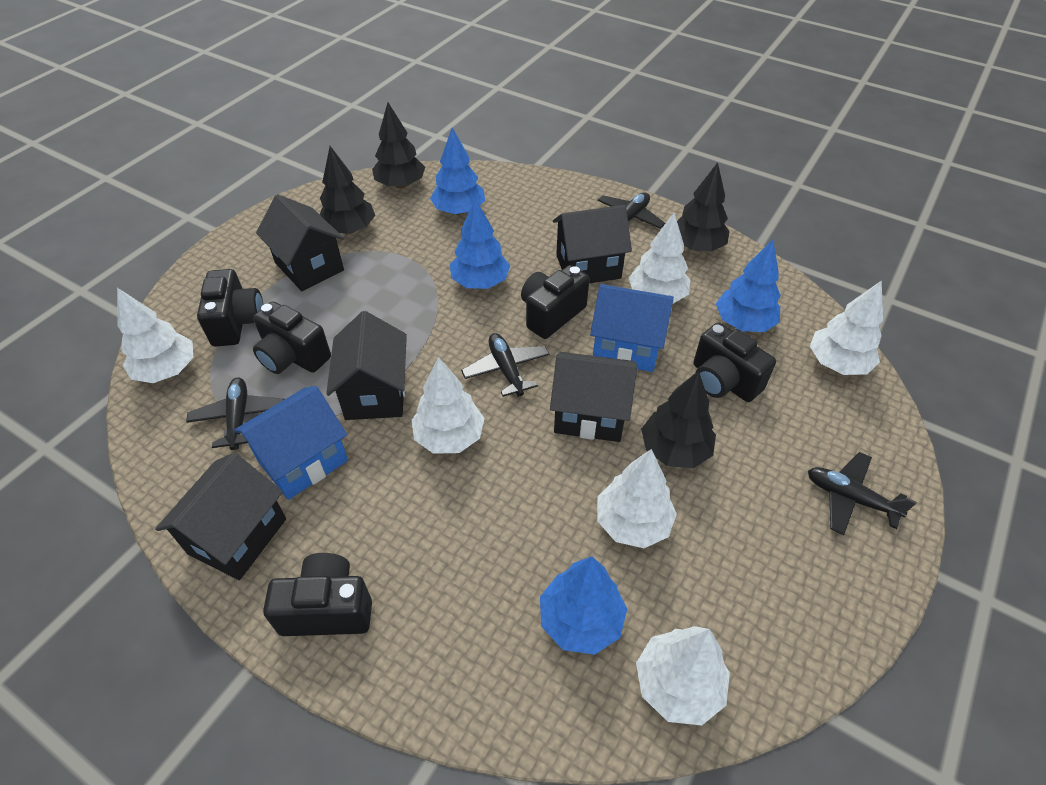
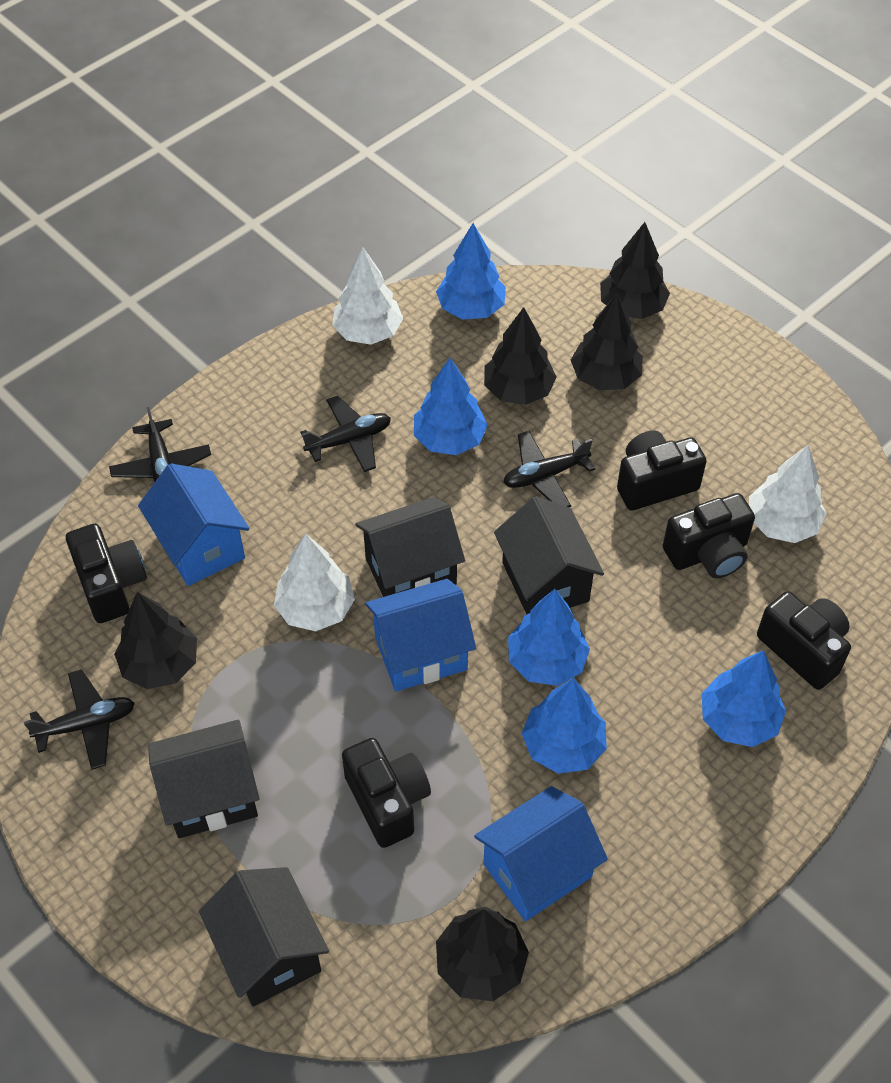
black house: [155,453,286,580] [256,194,344,291] [326,311,407,420] [550,352,638,442] [553,205,632,283] = 5 -> [148,720,260,838] [199,867,329,1006] [356,497,465,597] [494,496,604,614] = 4
black tree: [320,146,375,234] [372,102,425,188] [641,371,716,468] [677,162,730,251] = 4 -> [114,592,197,689] [436,907,529,1001] [484,307,557,405] [571,294,643,390] [600,222,670,319] = 5
blue house: [234,386,348,500] [590,284,674,372] = 2 -> [138,463,250,586] [365,579,476,691] [474,786,608,921] = 3
blue tree: [430,127,485,215] [450,198,510,289] [540,556,627,655] [716,240,781,332] = 4 -> [414,358,488,455] [436,223,506,320] [508,589,590,686] [521,677,607,774] [702,650,786,747] = 5
white tree: [117,288,193,383] [411,357,485,454] [597,449,677,548] [629,213,690,304] [636,626,730,725] [810,280,883,375] = 6 -> [274,533,355,631] [332,247,403,345] [749,445,827,543] = 3

